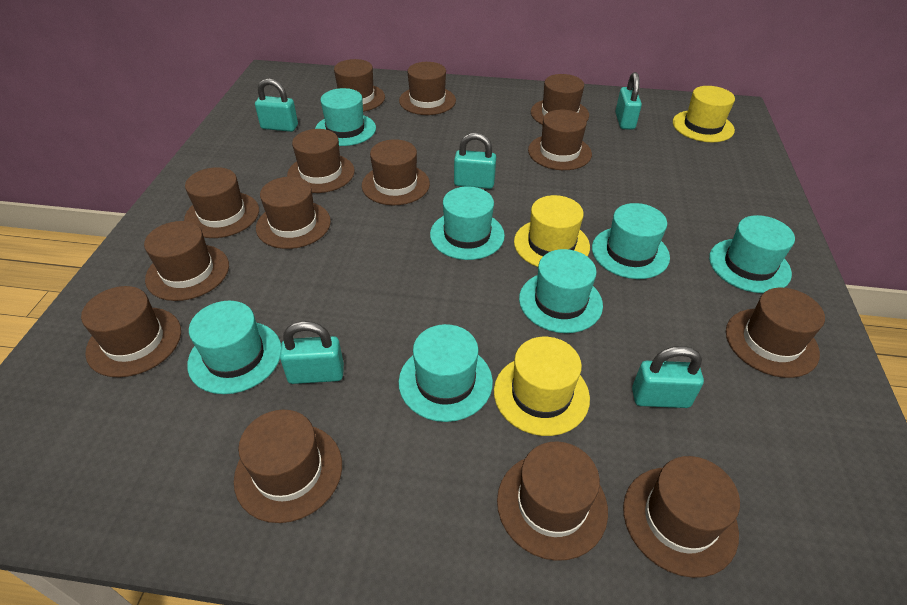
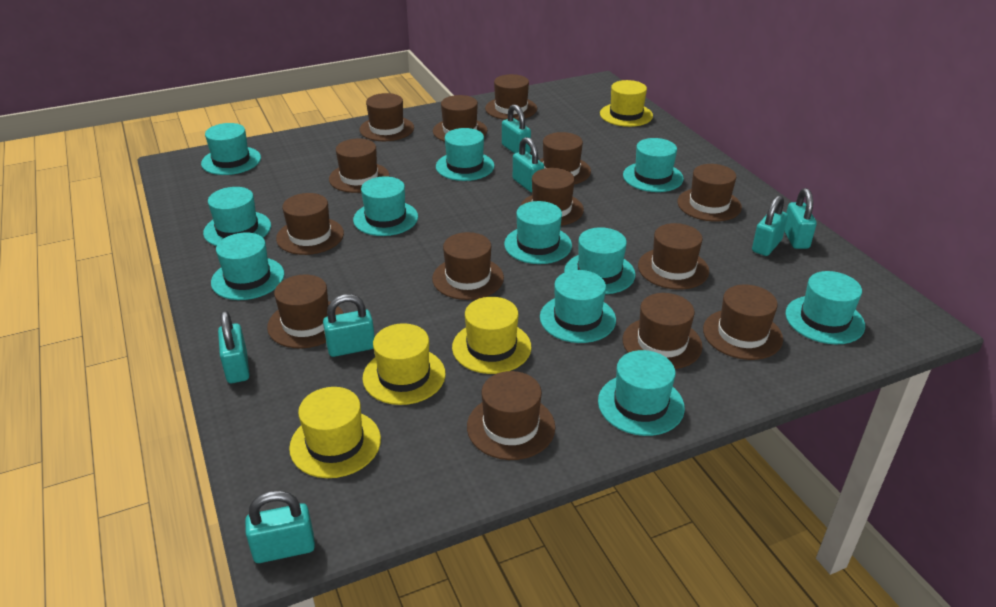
turquoise hat: [187,301,281,394] [315,88,376,146] [399,324,493,422] [430,186,505,260] [519,249,603,333] [592,203,670,279] [709,215,795,293] = 7 -> [201,123,261,175] [203,187,271,246] [211,232,284,300] [353,176,418,236] [436,128,494,181] [504,201,572,264] [540,270,616,343] [564,227,636,294] [598,350,685,436] [623,138,684,192] [785,271,865,344] = 11
turquoise padlock: [255,78,298,132] [280,321,344,384] [454,133,496,189] [615,72,642,130] [632,346,704,408] = 5 -> [218,311,249,383] [245,490,315,563] [323,294,375,357] [502,104,531,154] [513,137,544,193] [752,195,788,256] [784,188,817,249] = 7
yellow hat: [494,337,590,436] [514,195,590,267] [673,86,735,142] = 3 -> [289,387,381,478] [363,323,446,405] [452,297,531,374] [600,80,653,127] = 4

